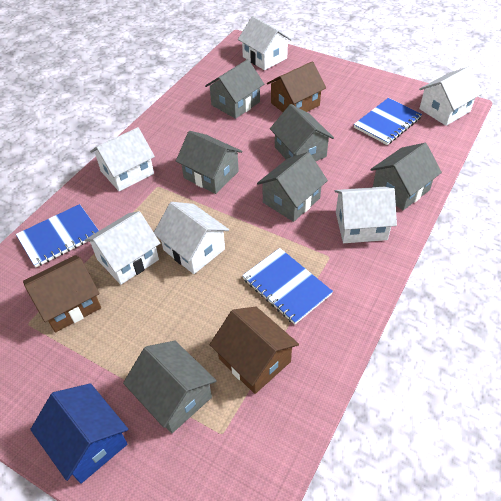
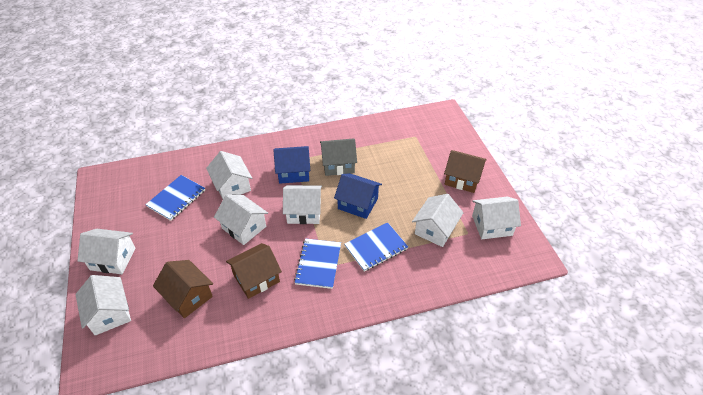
blue house: [30,383,128,484] = 1 -> [274,146,310,184] [334,173,382,219] = 2
grey house: [123,341,217,433] [176,131,242,194] [205,59,264,119] [257,152,328,222] [270,104,334,162] [370,143,442,210] = 6 -> [320,139,357,176] = 1
white house: [85,211,160,285] [90,127,155,191] [154,202,229,274] [238,16,292,70] [335,187,397,243] [419,66,482,126] = 6 -> [75,275,131,335] [78,229,136,274] [206,151,252,199] [214,194,268,245] [283,185,322,224] [412,194,464,247] [472,197,521,239] = 7

